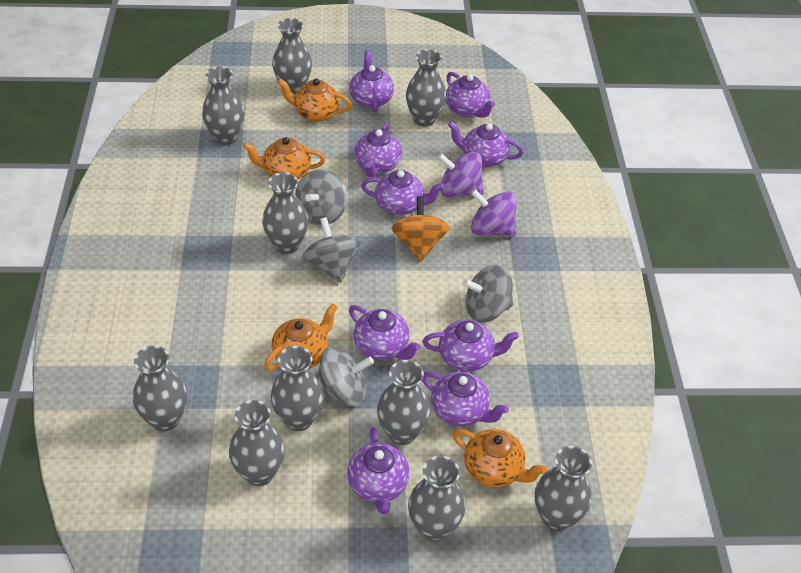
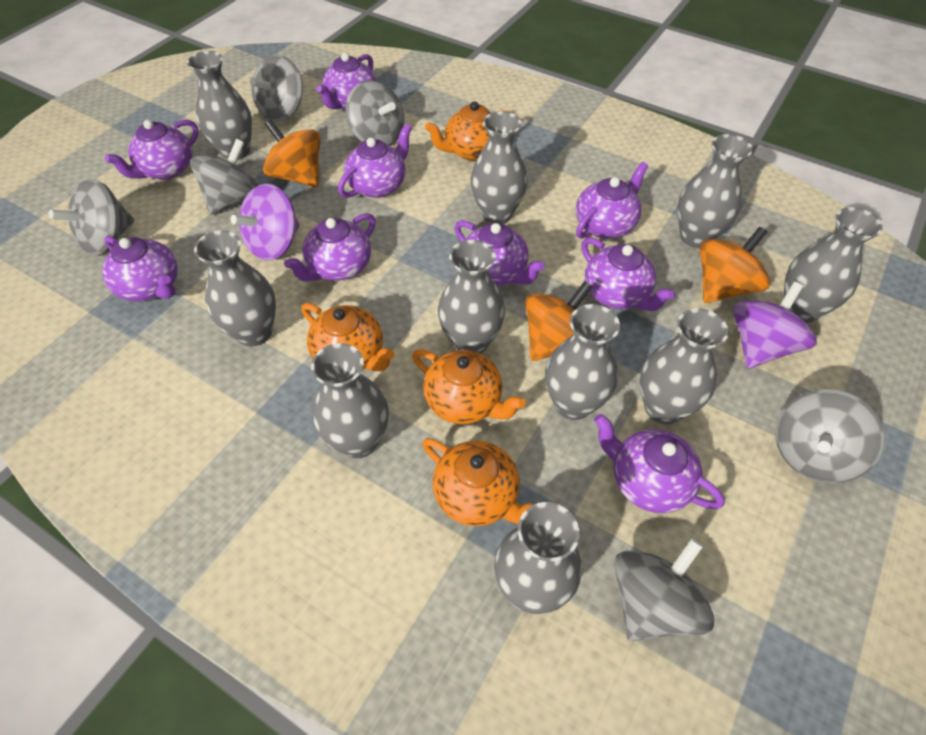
grey spinning top: [295,169,347,226] [303,217,360,283] [317,347,374,406] [463,265,514,323] = 4 -> [49,179,134,255] [190,139,258,215] [250,55,303,122] [345,81,404,146] [614,538,714,641] [775,389,885,483] = 6
orange spinning top: [392,196,449,262] = 1 -> [263,119,321,187] [525,281,593,361] [700,227,770,303] = 3

